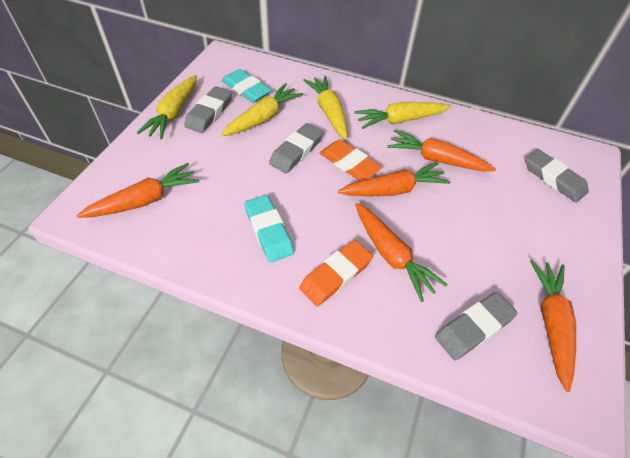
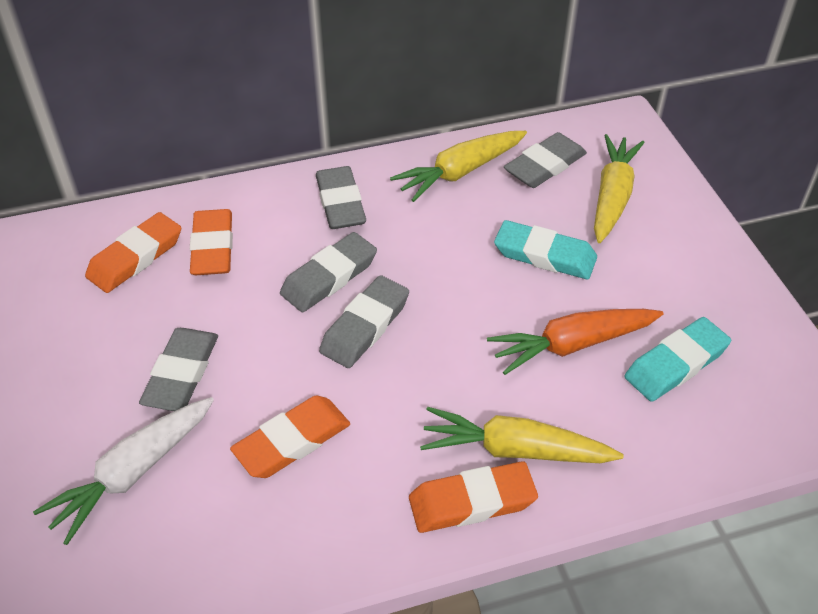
grey eraser: [184,86,232,133] [269,123,324,173] [435,292,517,360] [525,149,589,203] = 4 -> [139,328,218,411] [280,232,377,312] [316,166,366,229] [319,275,409,368] [504,132,587,188] = 5
orange carrot: [77,163,199,218] [338,163,450,196] [355,203,448,302] [387,130,496,172] [530,260,576,392] = 5 -> [487,309,664,375] = 1
orange eraser: [299,240,373,307] [320,139,382,181] = 2 -> [85,212,181,293] [190,209,233,275] [230,396,350,478] [409,461,538,533] = 4
white carrot: none = 0 -> [33,397,214,545] = 1
yellow carrot: [137,75,197,139] [221,83,303,136] [303,75,348,140] [355,102,451,129] = 4 -> [390,131,527,202] [420,407,624,463] [594,134,645,243] = 3

